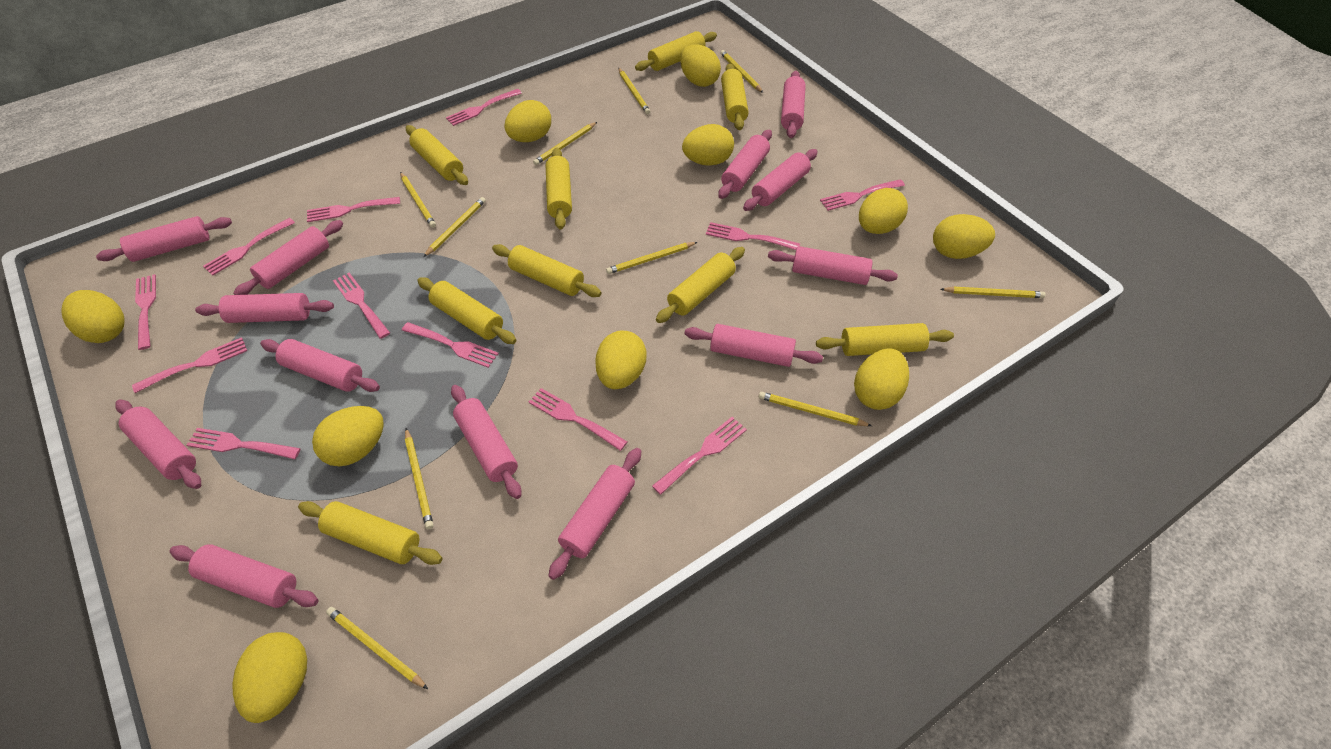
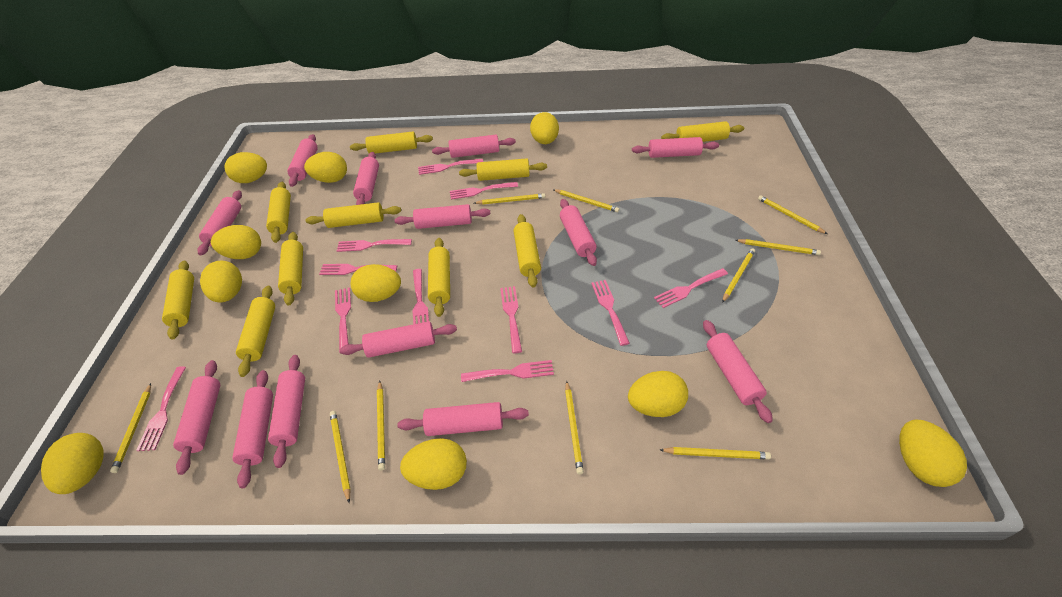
pink fork: [132,337,247,393] [135,274,156,350] [187,428,301,459] [203,218,295,276] [307,197,400,222] [333,273,390,339] [402,322,499,368] [446,89,522,126] [528,388,628,451] [652,417,747,495] [706,222,800,250] [820,179,905,211] = 12 -> [136,366,186,451] [319,264,398,275] [335,287,351,353] [336,239,412,252] [412,269,429,324] [418,159,483,175] [450,182,518,200] [461,360,554,382] [500,286,522,353] [591,280,630,346] [654,268,728,308] = 11
yellow rolling pin: [298,501,442,565] [406,125,468,185] [417,277,516,344] [492,244,602,297] [546,148,572,229] [635,31,717,71] [656,247,745,323] [721,63,748,130] [816,323,954,356] = 9 -> [162,261,194,340] [236,286,275,377] [266,182,291,243] [278,232,303,306] [305,202,401,228] [350,132,433,154] [428,238,450,317] [459,158,547,181] [514,214,541,288] [661,121,744,142] = 10

